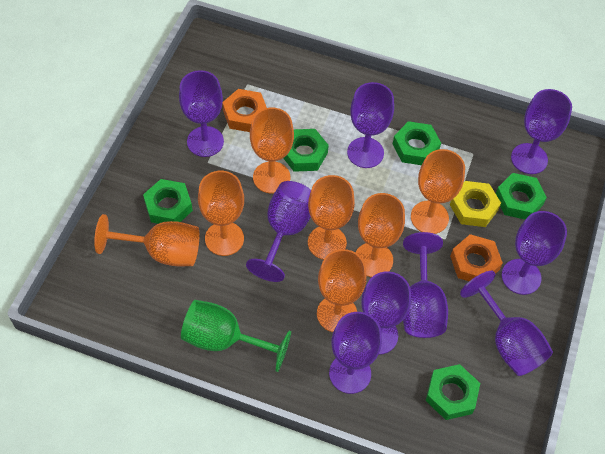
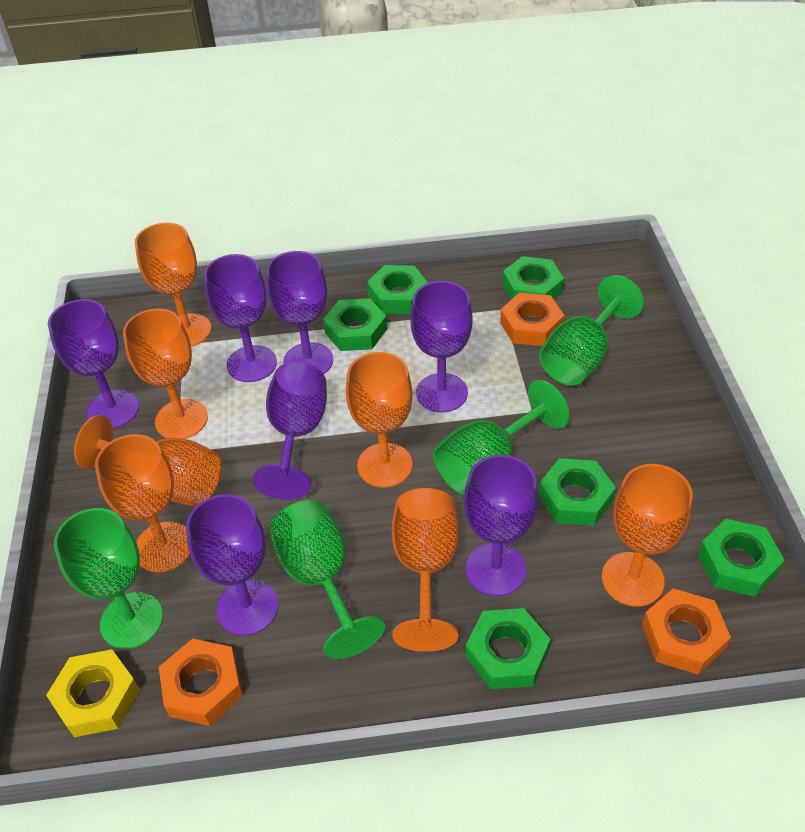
green goblet: [181,300,291,372] = 1 -> [54,508,163,649] [269,500,385,659] [433,380,570,495] [539,275,644,386] = 4
green nut: [143,179,193,224] [283,129,329,172] [393,121,441,165] [426,364,480,420] [496,173,547,220] = 5 -> [323,298,387,351] [367,265,428,314] [466,608,550,689] [502,256,564,300] [538,458,616,526] [698,519,785,597] = 6
orange nut: [222,89,267,132] [450,234,503,281] = 2 -> [159,638,243,726] [500,293,565,346] [642,588,731,675] = 3
purple goblet: [179,70,224,157] [246,181,311,282] [329,312,382,394] [347,82,394,168] [361,271,411,354] [403,232,448,338] [460,271,553,376] [502,211,567,295] [511,89,572,174] = 9 -> [48,299,139,429] [186,494,279,636] [204,254,277,382] [253,362,327,500] [266,251,333,374] [410,281,473,413] [464,455,538,596] = 7

